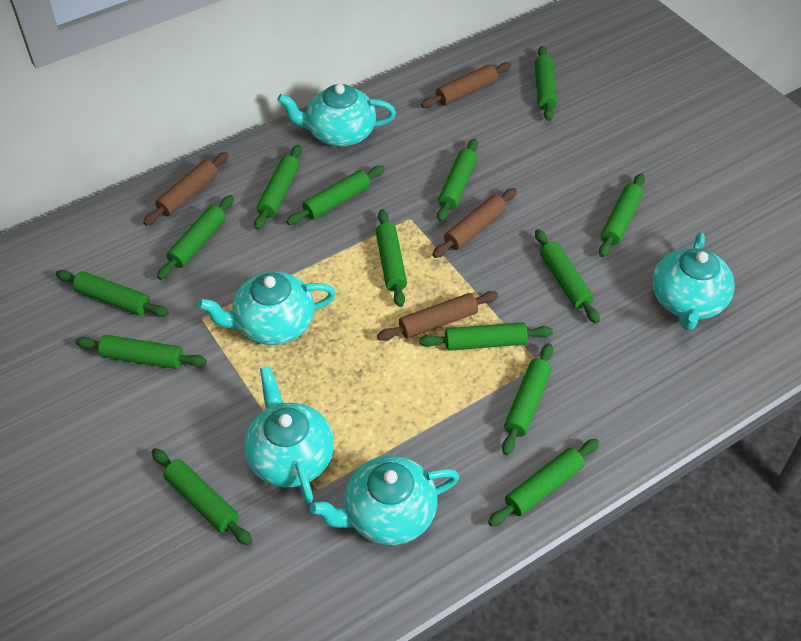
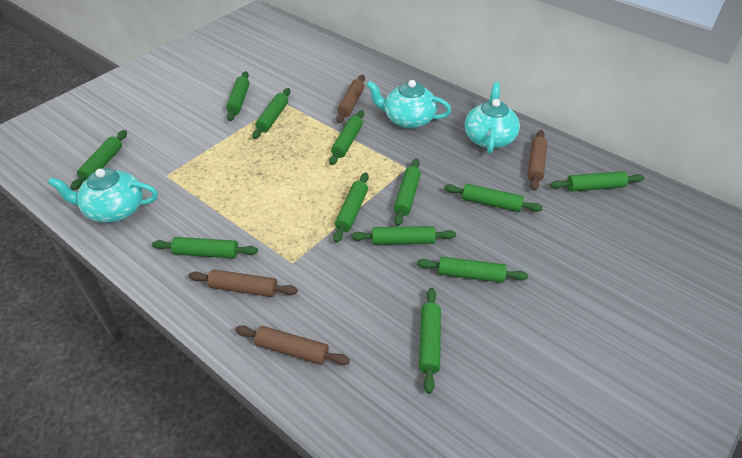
green rolling pin: [56,270,169,317] [75,335,207,369] [152,448,252,546] [157,195,234,280] [254,145,302,230] [286,166,385,225] [376,209,407,307] [419,322,553,351] [437,138,478,222] [488,439,599,527] [502,343,553,455] [535,46,557,121] [535,229,600,324] [599,173,645,257] = 14 -> [70,130,127,190] [152,237,258,258] [226,71,249,121] [252,88,291,139] [329,110,364,165] [333,172,369,243] [351,226,456,245] [394,159,421,226] [417,257,528,283] [419,288,441,394] [444,184,543,212] [550,171,644,192] = 12
turquoise teapot: [198,271,336,345] [244,366,334,503] [277,84,396,147] [310,456,459,545] [652,232,735,331] = 5 -> [48,168,158,223] [367,80,451,129] [465,82,520,154] = 3

